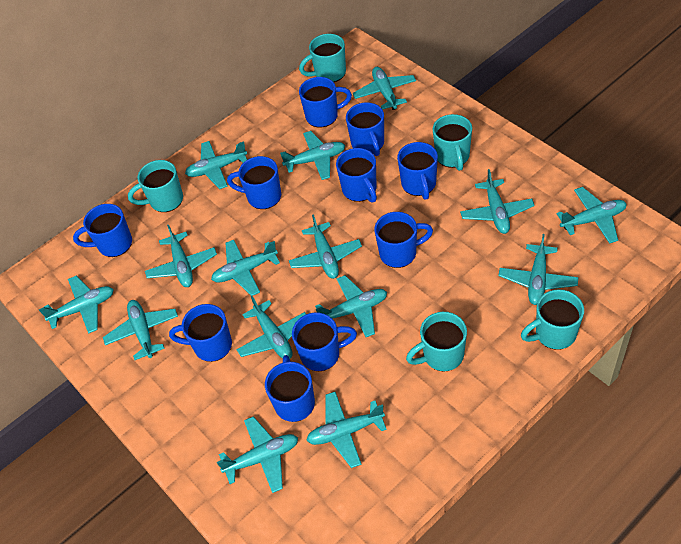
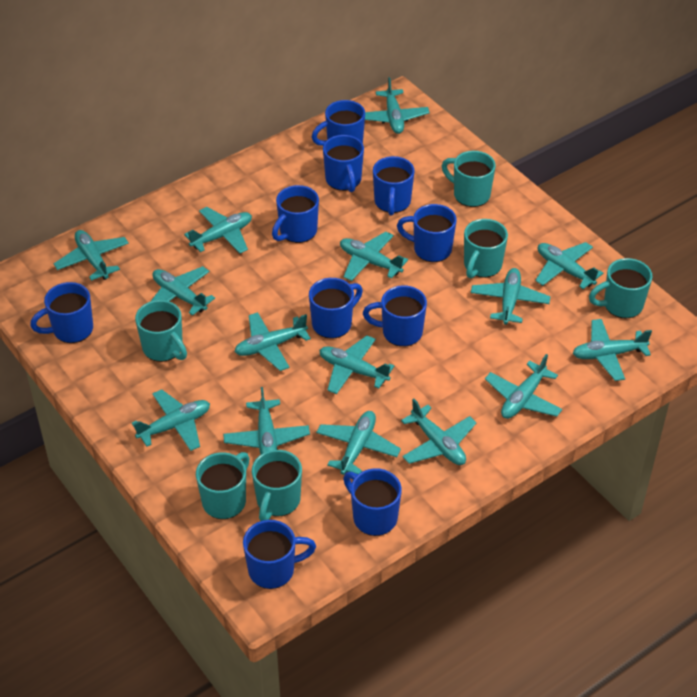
turquoise mug: [128,160,183,212] [299,34,346,82] [406,312,467,372] [432,114,472,171] [521,289,584,350] = 5 -> [135,300,187,362] [196,452,250,519] [252,450,302,521] [442,151,496,207] [464,219,508,278] [589,258,652,319] = 6

